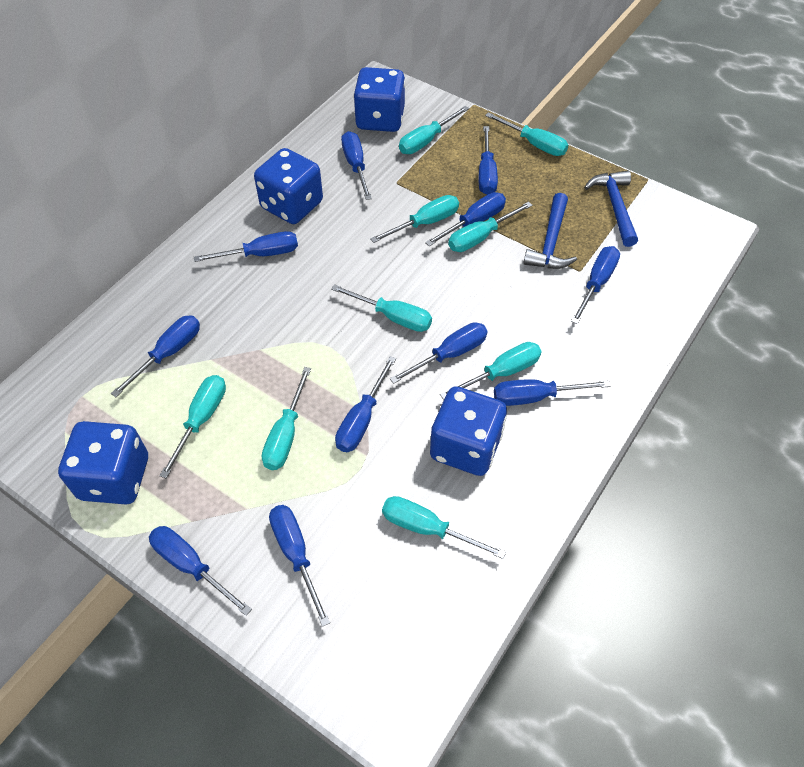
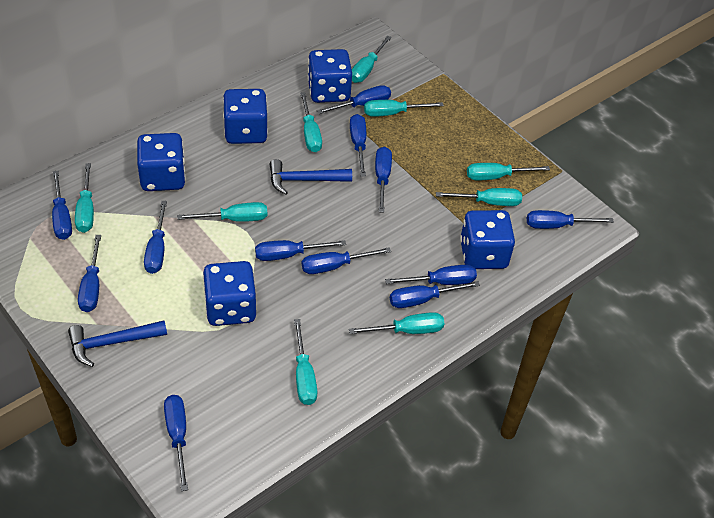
blue dice: [58,421,148,505] [254,148,323,224] [353,67,405,132] [430,386,507,476] = 4 -> [137,133,186,191] [203,261,256,326] [223,89,268,144] [308,49,352,103] [460,210,515,269] = 5
blue screwdriver: [111,315,200,397] [149,526,252,616] [194,231,298,262] [269,505,330,627] [335,356,396,452] [341,131,372,200] [390,322,488,384] [425,192,506,246] [479,126,498,195] [494,379,610,406] [571,246,620,324] = 11 -> [52,171,72,240] [78,235,101,312] [144,201,167,274] [164,395,188,491] [255,240,346,261] [302,247,391,274] [317,85,391,114] [350,114,366,177] [375,147,392,213] [385,265,477,285] [390,281,480,308] [527,210,614,229] = 12

